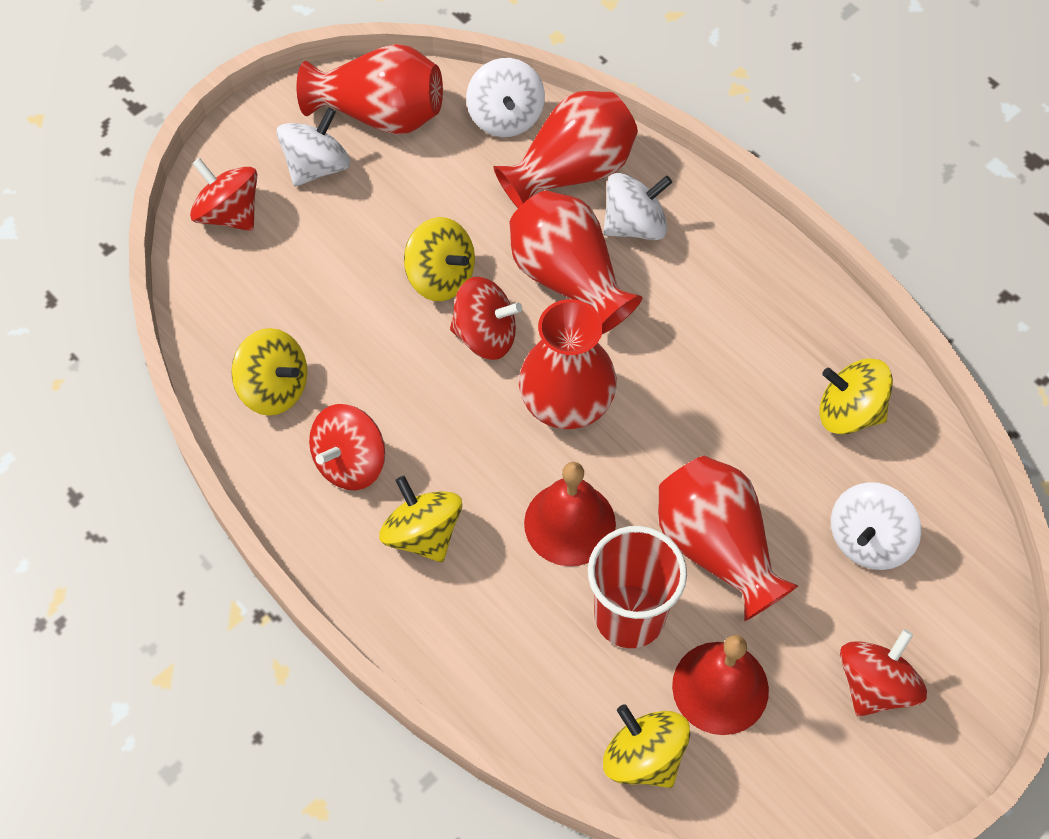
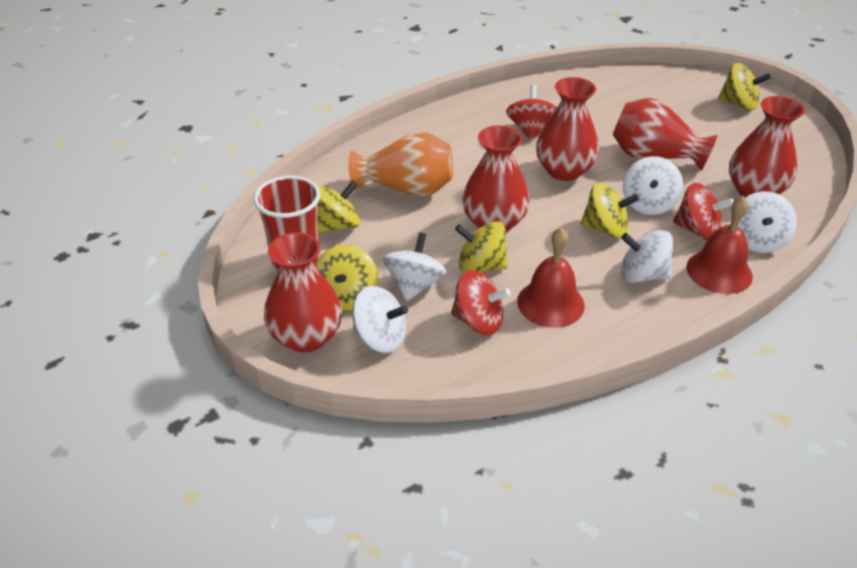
orange vase: none = 0 -> [348,132,453,196] = 1
red spinning top: [190,158,257,231] [309,404,385,490] [450,277,522,360] [840,629,927,717] = 4 -> [451,270,510,335] [506,85,557,141] [673,183,734,240] = 3
white spinning top: [277,107,350,187] [466,58,545,137] [603,173,672,240] [831,482,921,570] = 4 -> [352,286,408,353] [383,232,447,302] [621,230,674,283] [623,156,683,215] [738,191,797,253] = 5

